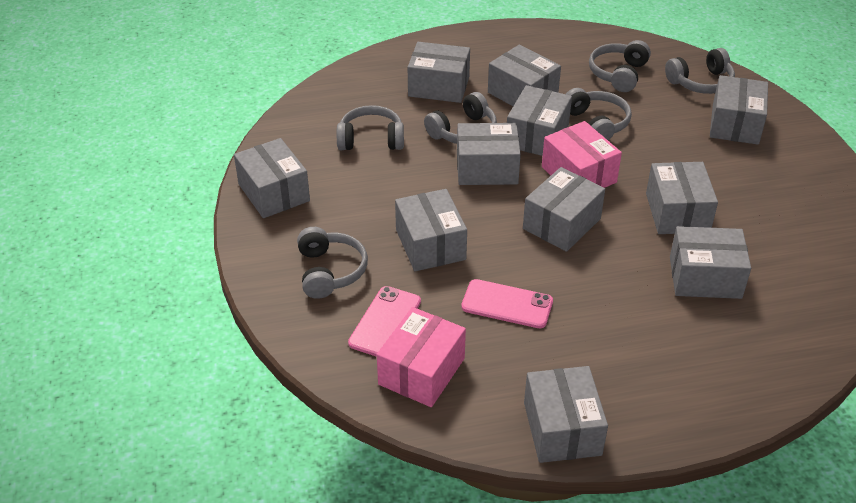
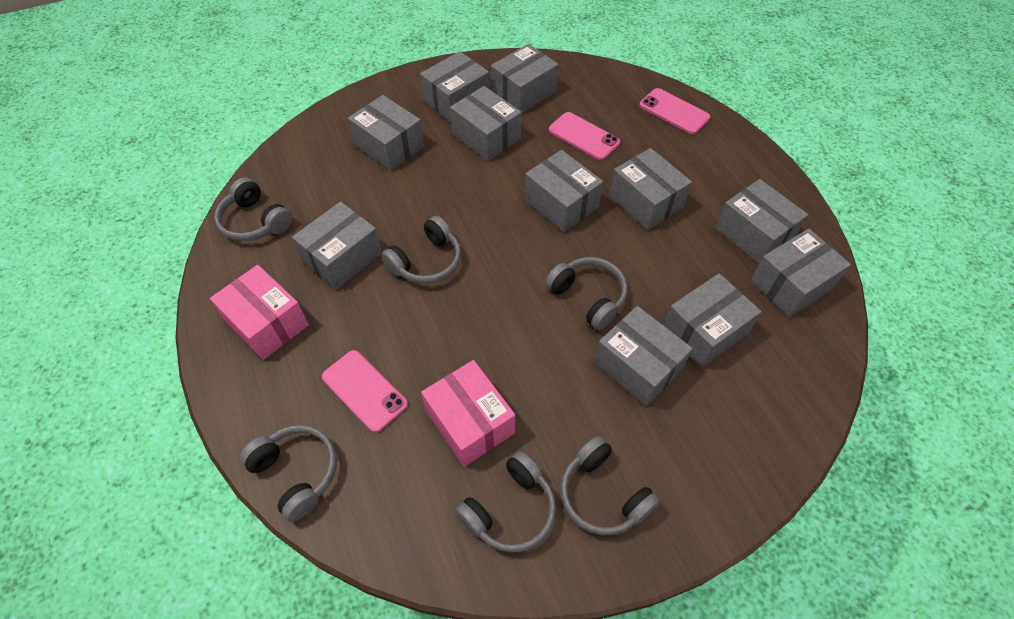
pink phone: [348,286,421,357] [461,279,553,328] = 2 -> [322,350,408,433] [549,112,620,160] [639,88,711,134] = 3

